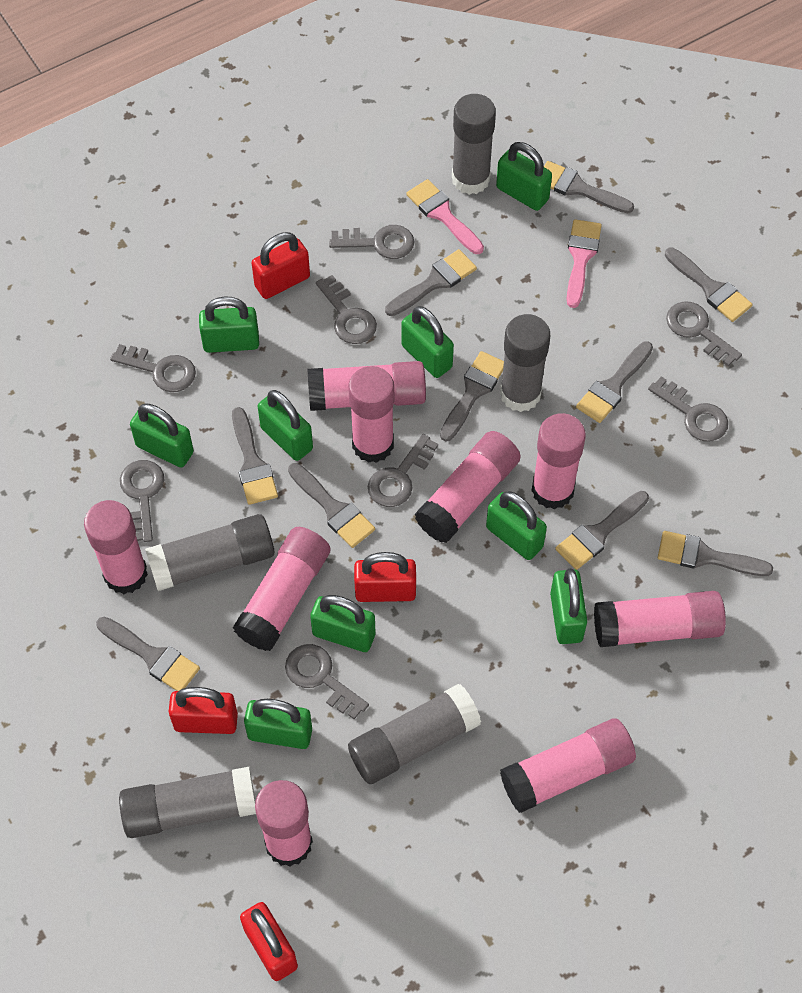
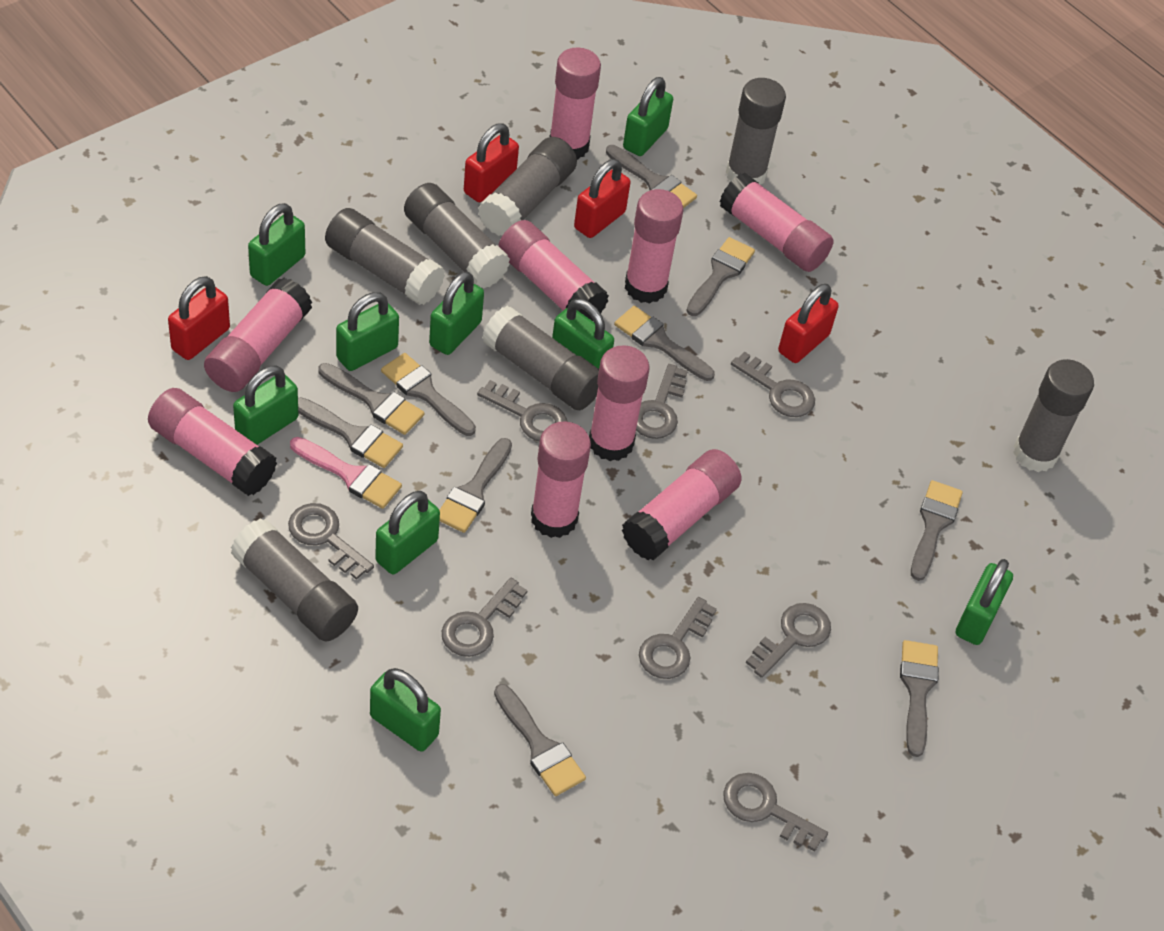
grey glue stick: [119,767,256,838] [145,514,274,591] [348,684,481,784] [452,94,496,195] [500,314,550,412] = 5 -> [231,518,358,642] [325,208,445,305] [404,183,510,289] [478,137,577,236] [482,306,599,410] [726,78,786,185] [1013,359,1094,472] = 7
pink brush: [406,179,484,254] [567,219,602,308] = 2 -> [290,437,402,509] = 1

